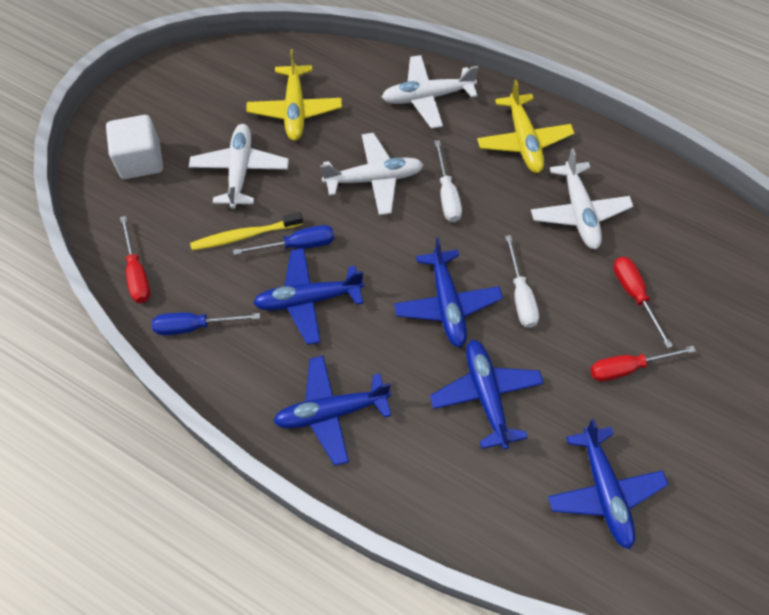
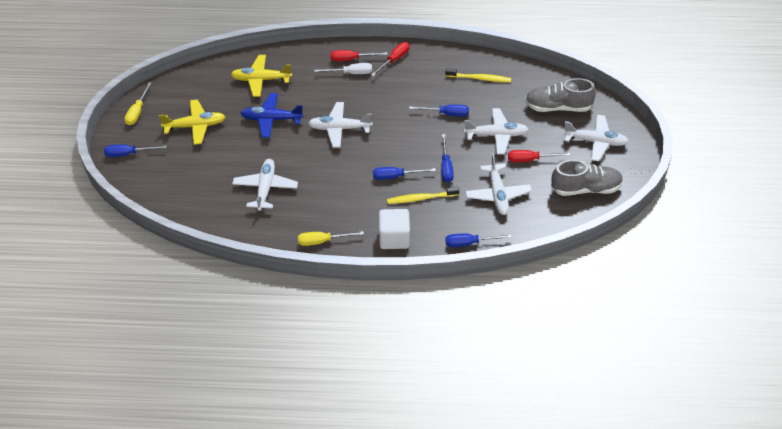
blue plane: [253,248,364,345] [273,356,392,466] [394,237,503,348] [430,340,544,449] [548,419,668,549] = 5 -> [241,93,304,138] = 1
blue screwdriver: [152,313,260,335] [233,225,334,255] = 2 -> [104,144,167,157] [373,167,436,180] [409,104,469,117] [441,134,454,183] [446,234,512,247] = 5
grey shoe: none = 0 -> [525,78,596,112] [551,160,623,196] = 2
white plane: [189,124,289,209] [320,133,423,215] [382,55,479,129] [531,148,633,249] = 4 -> [232,159,298,211] [308,102,373,147] [464,108,529,154] [465,154,532,215] [563,115,629,161] = 5
white screwdriver: [434,140,462,222] [505,235,539,328] = 2 -> [314,63,372,74] = 1
yellow screwdriver: none = 0 -> [125,82,152,125] [298,231,364,246] = 2
yellow toothbrush: [190,212,303,250] = 1 -> [387,187,459,204] [445,68,511,82] = 2

